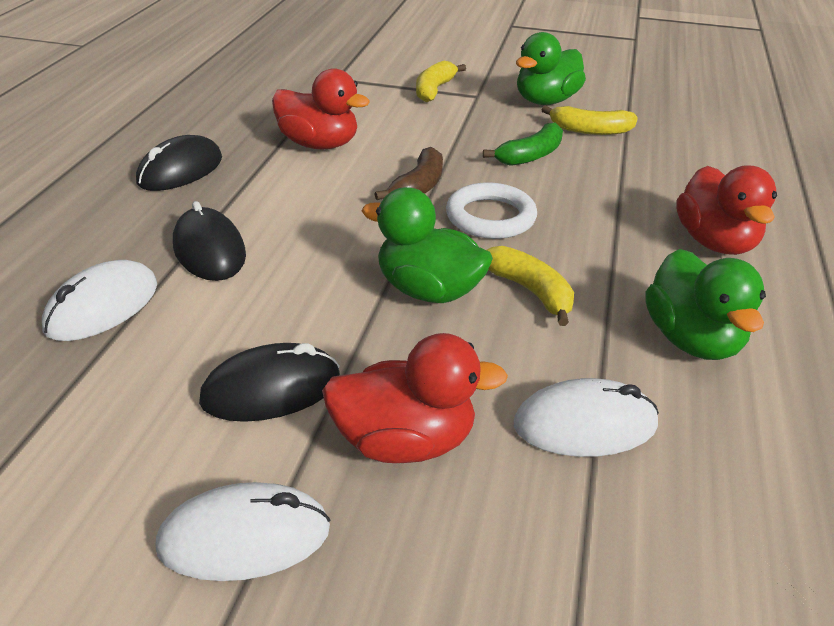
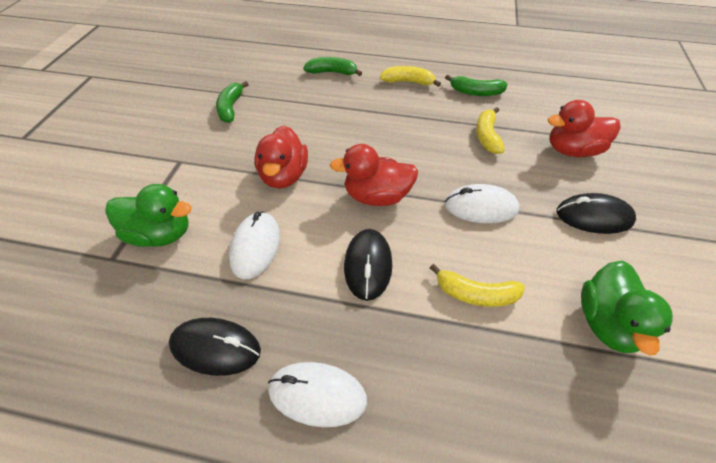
brown banana: [375,147,443,200] = 1 -> none = 0
green banana: [483,122,563,166] = 1 -> [216,81,249,123] [303,57,362,76] [445,75,508,96] = 3
green duck: [362,187,493,303] [516,32,586,105] [645,249,766,360] = 3 -> [105,184,192,247] [581,260,673,356] = 2
white ring: [446,183,537,239] = 1 -> none = 0

